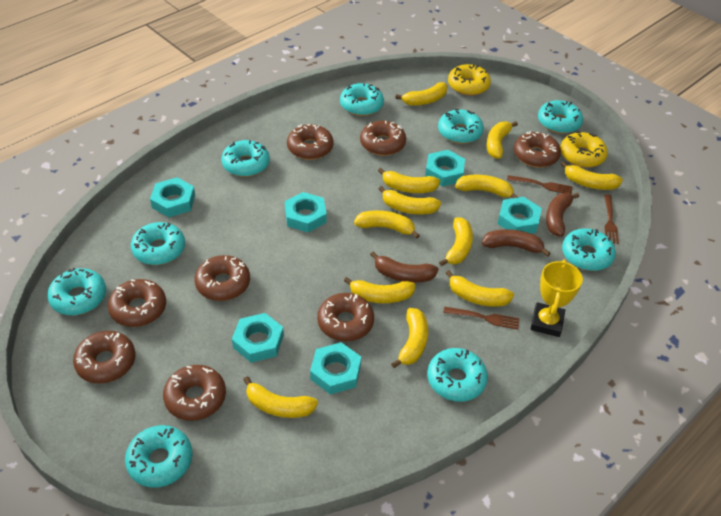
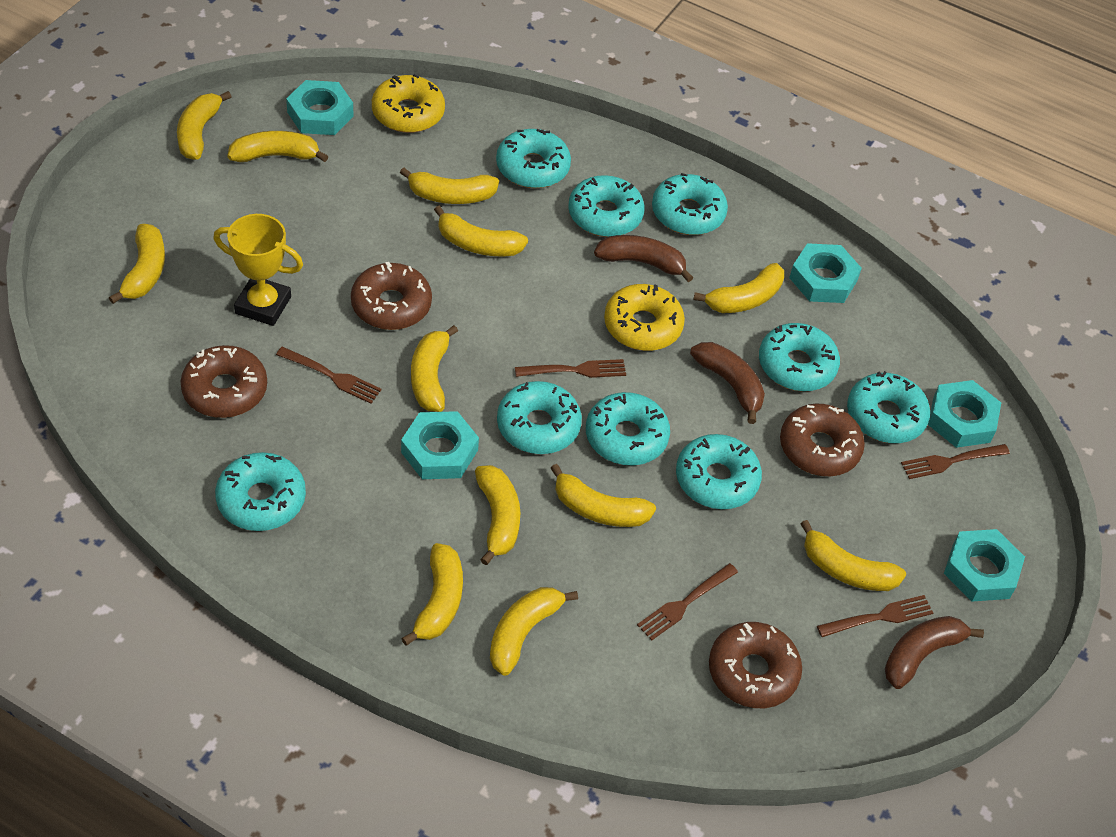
brown donut: [73,331,136,384] [108,279,166,327] [163,365,226,421] [195,255,250,301] [287,124,333,160] [317,293,374,341] [360,121,406,156] [514,131,561,167] = 8 -> [180,345,267,418] [351,261,432,330] [709,622,802,708] [780,404,865,476] = 4
brown fork: [443,307,520,330] [507,175,573,195] [604,194,619,244] = 3 -> [276,347,382,404] [515,359,626,378] [637,563,738,641] [817,595,933,637] [901,444,1010,479] = 5
turquoise nut: [150,177,195,217] [232,313,284,363] [285,192,327,233] [310,342,361,395] [425,150,465,187] [497,197,542,233] = 6 -> [286,80,353,135] [401,411,479,479] [789,243,862,303] [928,380,1001,448] [944,529,1025,602] = 5

